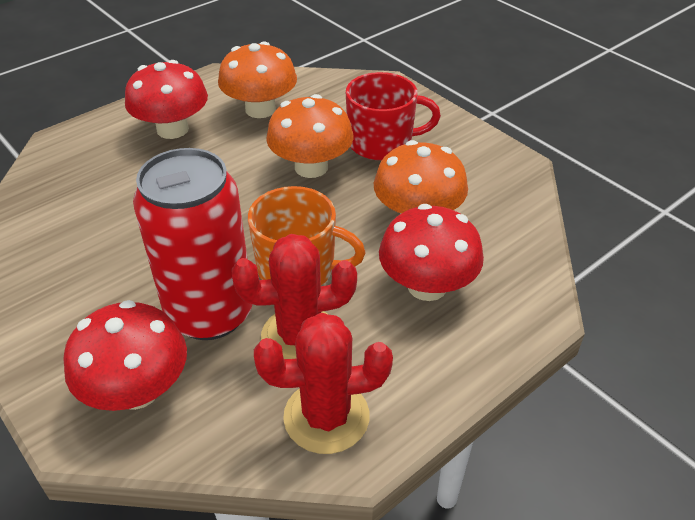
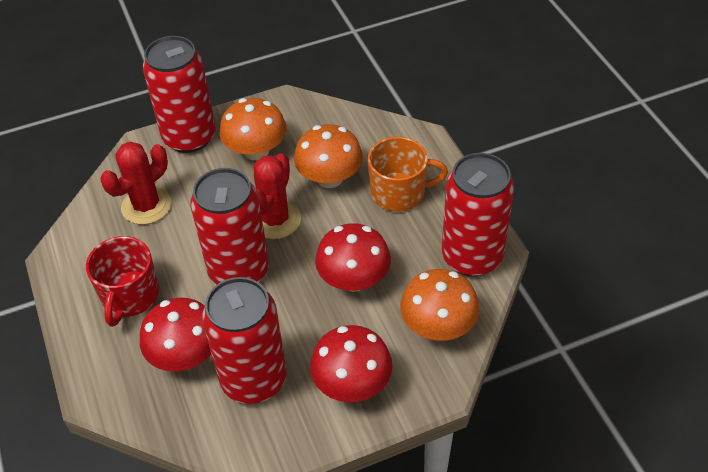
red can: [133,148,253,340] = 1 -> [143,36,216,153] [190,168,269,285] [202,277,287,404] [442,153,515,276] = 4

